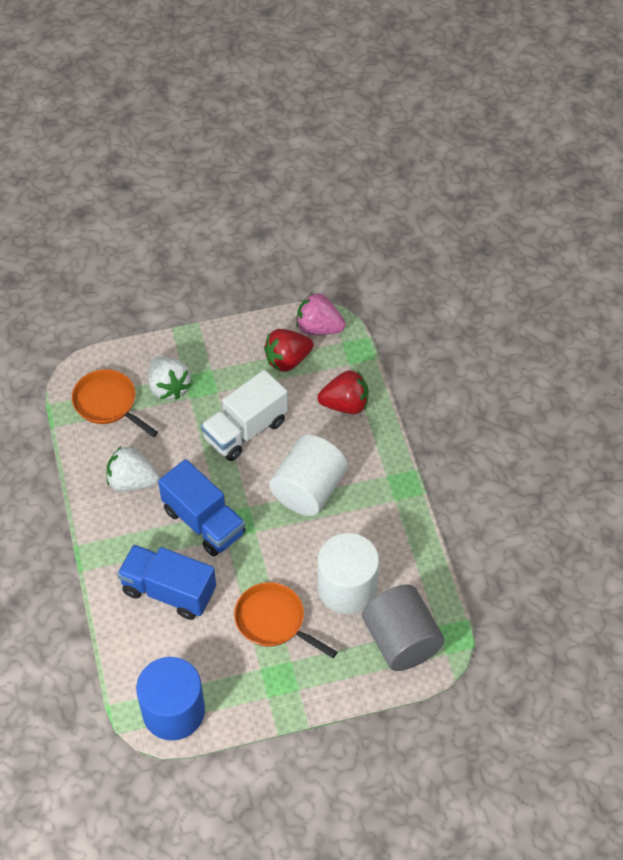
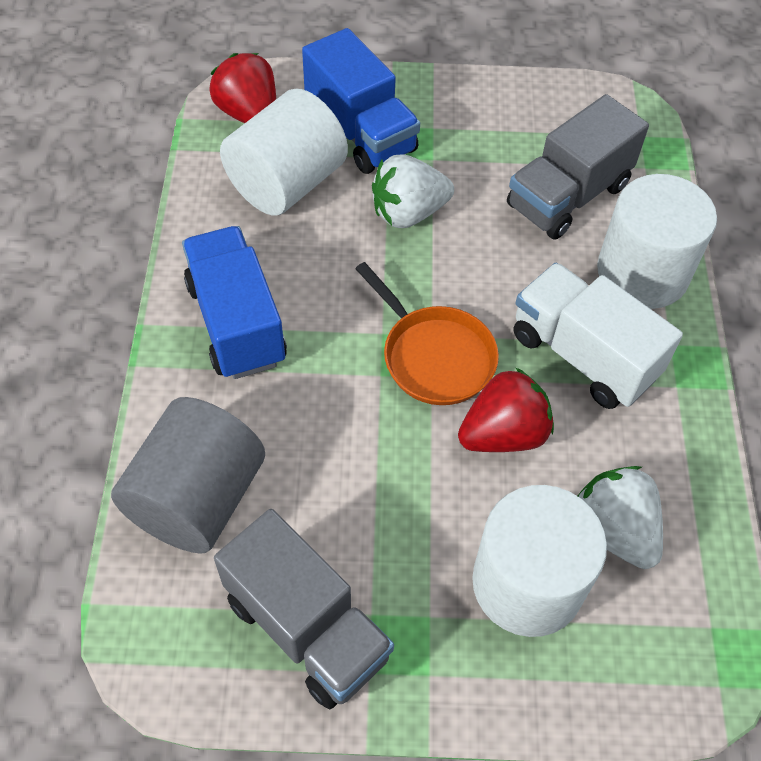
blue cylinder: [136,657,205,740] = 1 -> none = 0
grey truck: none = 0 -> [214,509,394,709] [507,94,649,240] = 2
orange pan: [72,369,158,437] [234,582,337,658] = 2 -> [355,262,499,405] = 1
pink strawberry: [296,293,346,335] = 1 -> none = 0
white cylinder: [269,435,348,516] [318,533,379,614] = 2 -> [220,88,348,216] [472,485,607,637] [597,174,717,309] = 3

